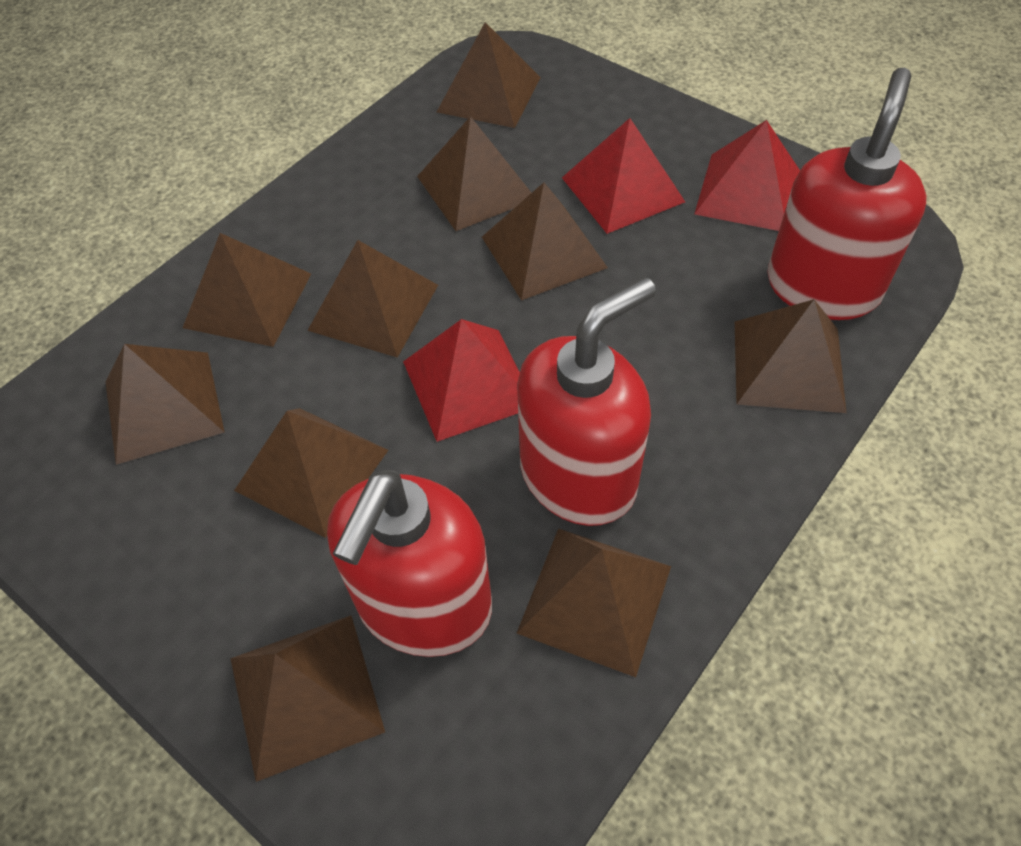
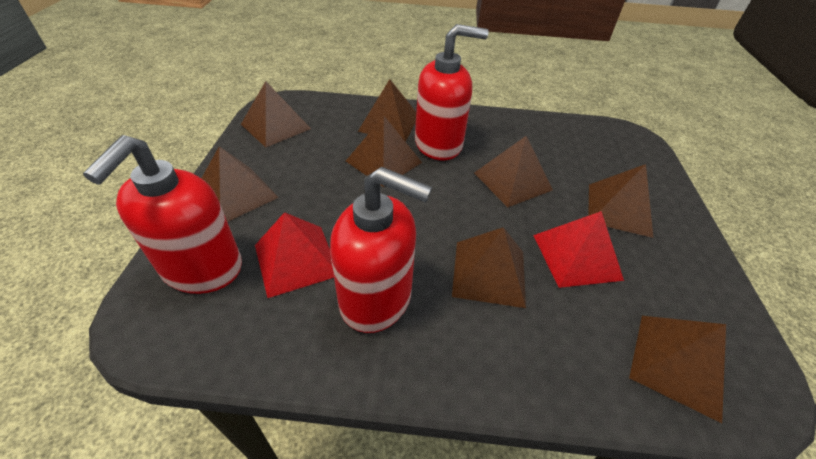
brown pyramid: [105,344,225,465] [183,233,311,347] [230,615,385,782] [234,408,388,538] [307,240,438,358] [417,116,531,231] [437,22,541,128] [482,182,608,300] [517,528,671,677] [735,299,846,413] = 10 -> [201,146,279,222] [241,81,311,147] [346,116,422,187] [358,79,416,142] [452,227,526,308] [474,136,553,207] [588,164,653,238] [629,316,726,423] = 8
red pyramid: [403,319,520,442] [562,118,685,234] [694,120,800,231] = 3 -> [255,212,334,298] [533,211,624,288] = 2

